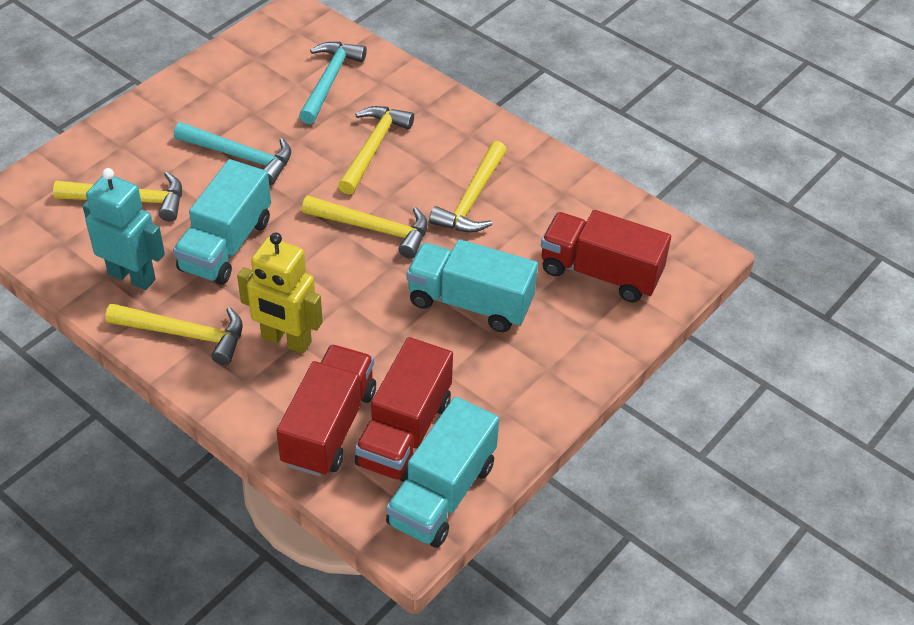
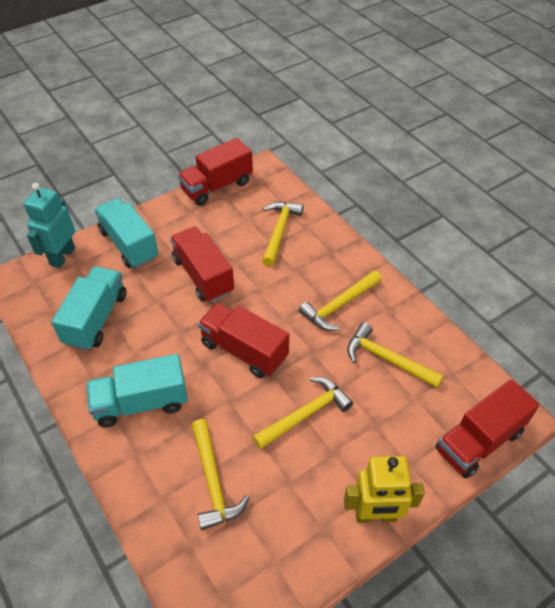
red truck: [276,345,376,477] [355,337,453,482] [541,210,671,302] = 3 -> [170,227,234,303] [178,138,253,206] [198,303,289,378] [435,379,540,478] = 4
turquoise hammer: [174,122,291,185] [299,42,367,124] = 2 -> none = 0

